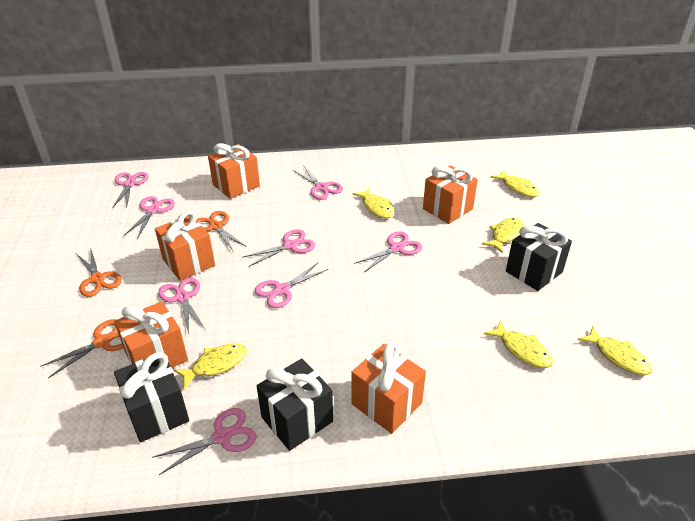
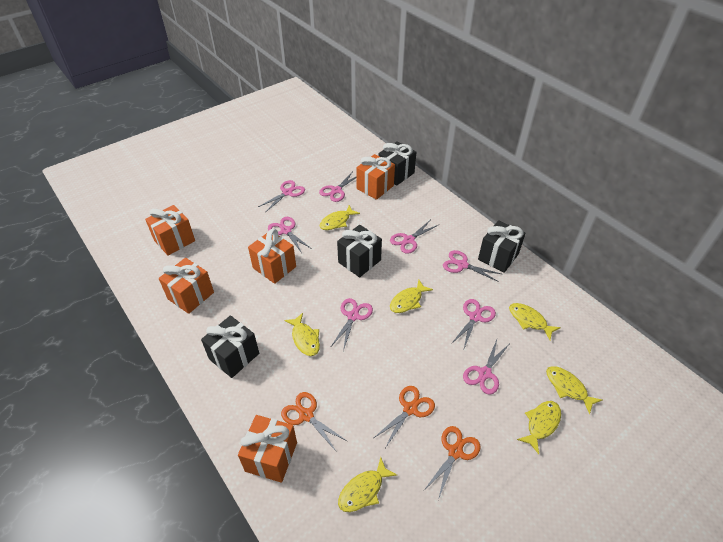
black gift: [114,352,189,442] [257,359,333,451] [506,223,572,291] = 3 -> [201,315,259,378] [337,225,382,277] [379,141,416,185] [478,220,525,273] = 4
yellow fish: [173,343,247,390] [352,188,394,219] [482,218,524,253] [484,320,553,368] [490,170,539,197] [577,326,653,375] = 6 -> [284,313,320,356] [320,205,360,230] [338,457,397,512] [390,280,433,313] [509,303,561,340] [517,401,561,454] [546,366,602,414] = 7

